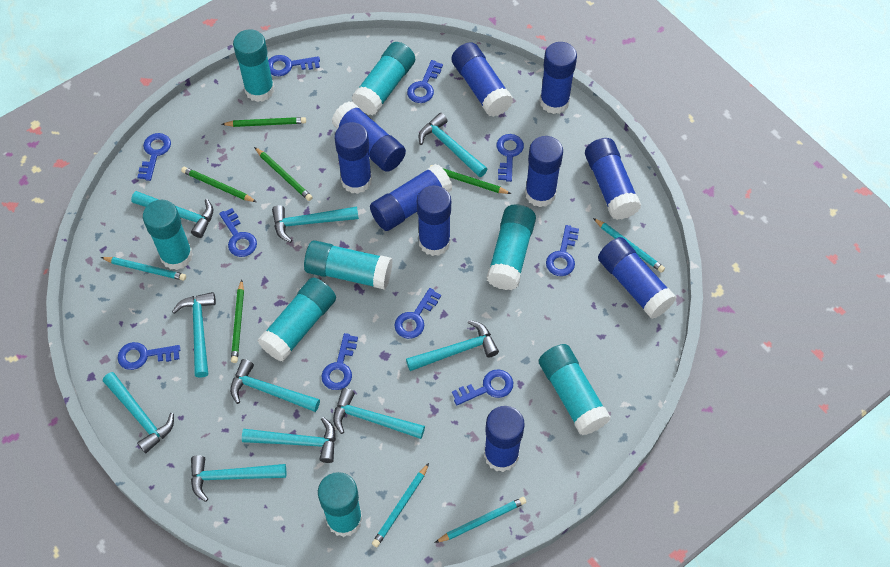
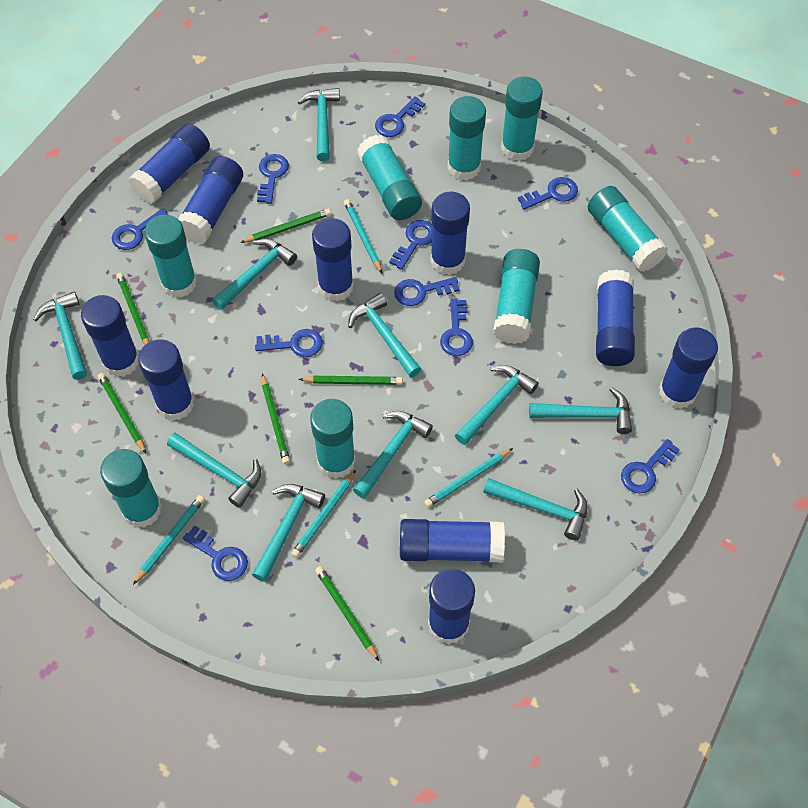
green pencil: [181,167,256,202] [222,117,306,127] [231,279,244,363] [254,147,313,201] [430,165,511,194] = 5 -> [98,373,146,453] [116,273,150,345] [240,209,331,243] [262,374,290,464] [299,376,403,385] [315,566,379,661] = 6

